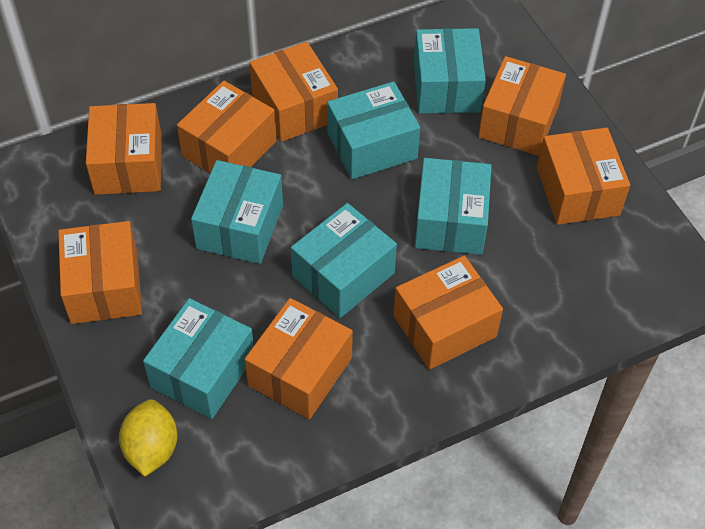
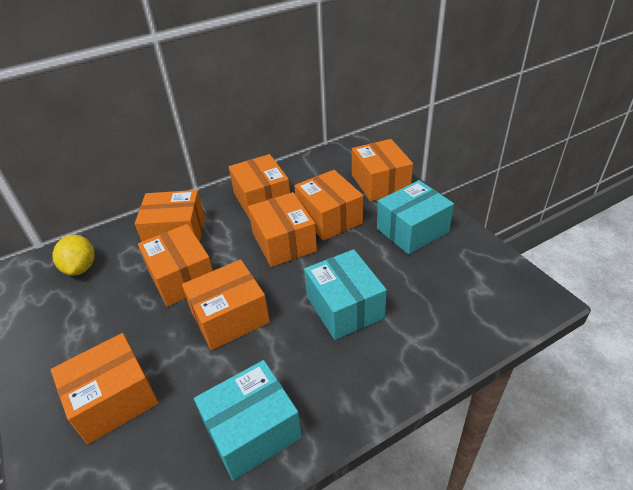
turquoise box: [143,298,254,419] [191,160,283,264] [291,203,397,318] [327,81,420,179] [414,28,486,114] [414,158,492,255] = 6 -> [194,360,302,480] [304,249,387,340] [377,180,454,254] = 3

